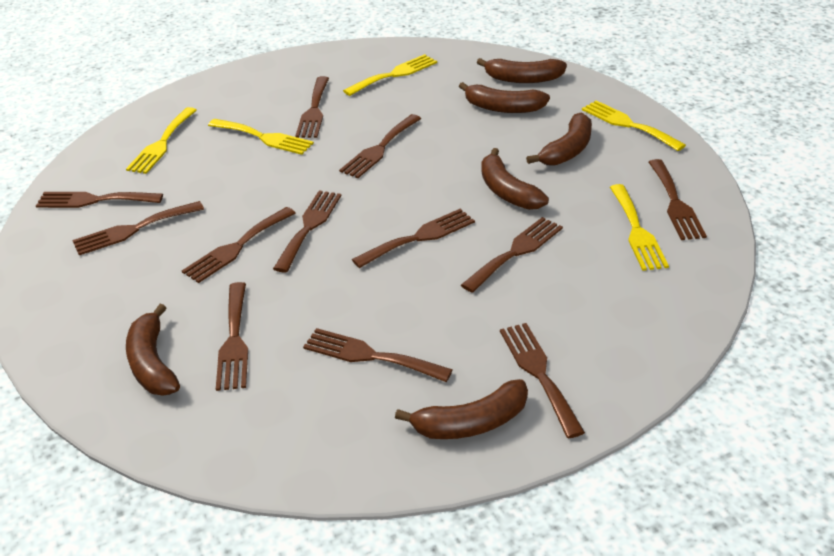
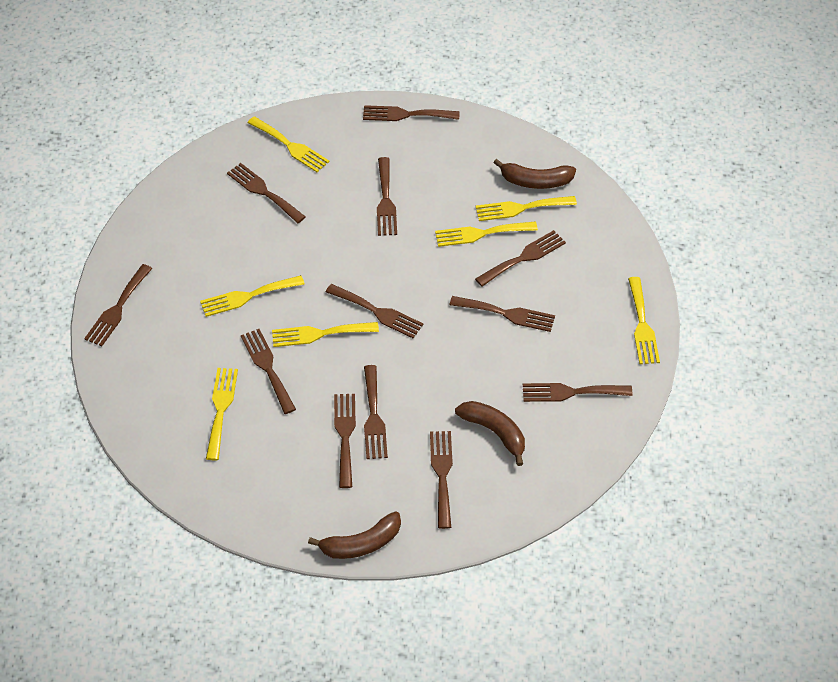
brown banana: [126,304,180,396] [395,379,528,439] [459,82,550,113] [477,58,567,83] [481,148,549,210] [526,112,592,166] = 6 -> [308,511,401,559] [455,401,525,466] [494,159,576,189] = 3
yellow fork: [126,107,197,174] [208,119,314,155] [343,54,437,96] [582,100,686,151] [610,184,669,271] = 5 -> [200,275,304,317] [206,368,238,461] [248,116,329,172] [272,322,379,347] [435,222,538,247] [476,196,577,221] [628,277,660,364] = 7

